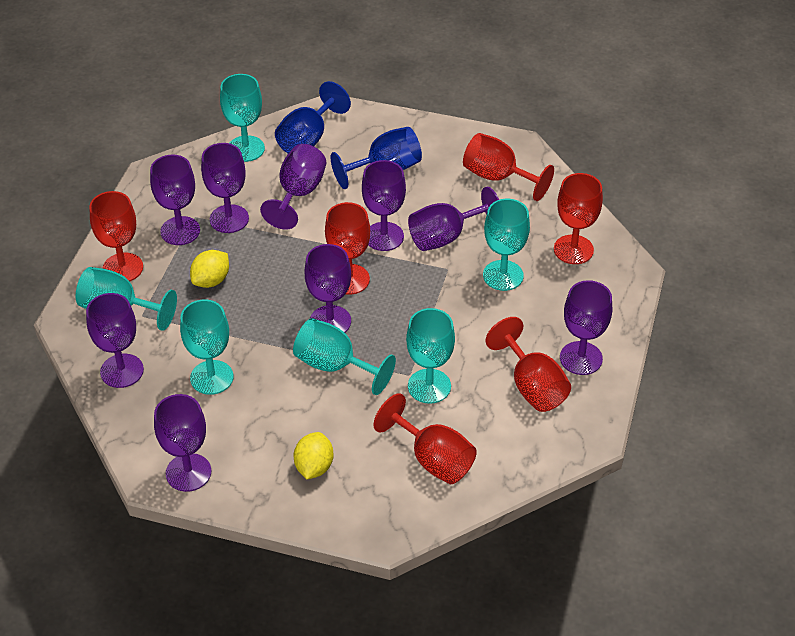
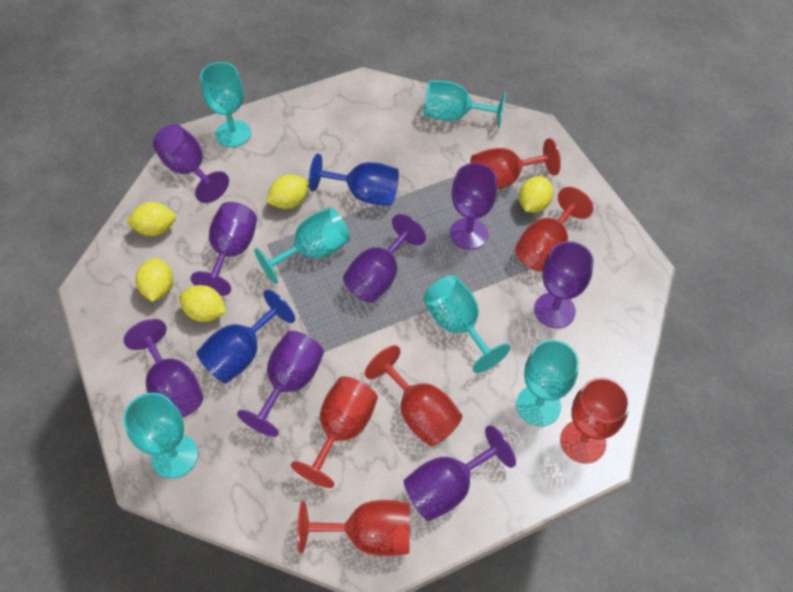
purple goblet: [86,293,144,388] [150,155,200,245] [154,394,211,492] [201,143,249,233] [260,144,326,230] [304,244,351,333] [362,160,406,251] [408,187,499,251] [560,280,612,375] = 9 -> [124,319,203,417] [153,124,229,203] [190,202,257,296] [237,331,324,437] [343,214,426,303] [404,425,516,521] [450,163,497,250] [534,241,594,328] = 8
yellow lemon: [190,250,229,288] [294,432,333,479] = 2 -> [126,202,176,236] [136,258,173,302] [179,285,226,322] [266,175,309,209] [519,176,553,213] = 5

